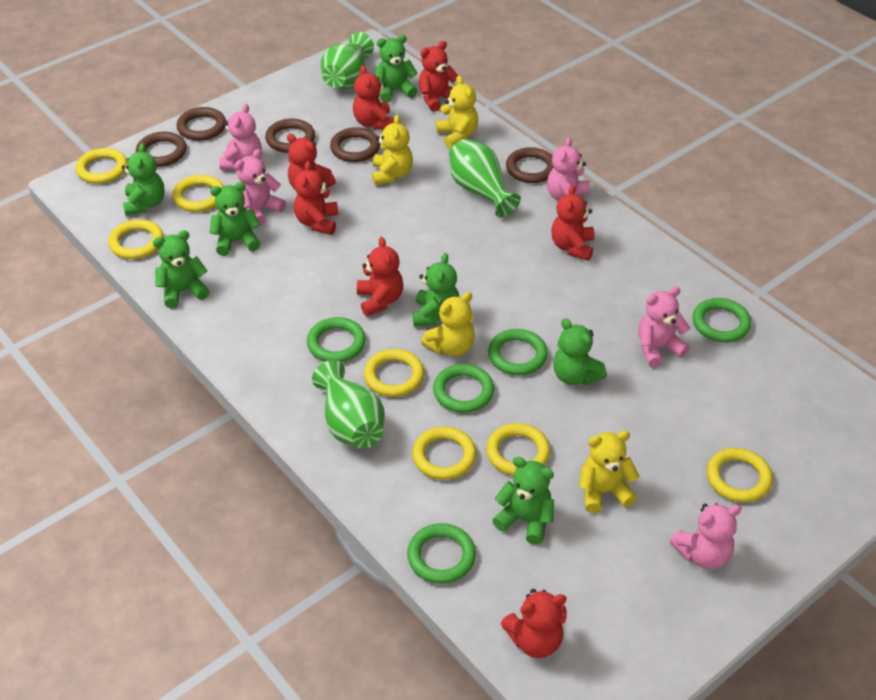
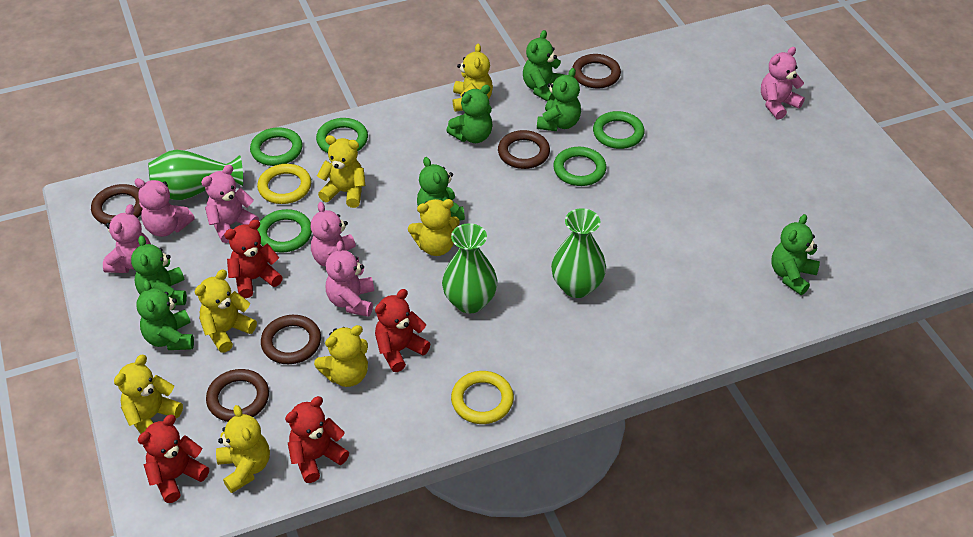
pink teddy bear: [219,104,262,170] [235,149,286,226] [547,137,590,201] [638,286,690,367] [670,503,742,569] = 5 -> [103,204,151,273] [134,178,195,237] [201,165,259,243] [311,202,359,267] [326,241,374,317] [761,47,805,120] = 6
red teddy bear: [287,134,336,189] [294,161,339,235] [353,65,394,130] [357,237,403,316] [419,41,458,112] [501,589,567,658] [551,185,595,261] = 7 -> [138,415,209,503] [224,220,283,298] [285,396,349,483] [375,289,430,372] = 4
yellow ring: [76,148,127,184] [108,219,164,259] [172,175,224,212] [364,349,424,397] [412,427,476,480] [486,423,550,476] [707,448,773,503] = 7 -> [257,164,311,204] [451,371,514,424] = 2
yellow teddy bear: [372,115,413,185] [421,292,475,357] [436,76,478,148] [579,431,640,513] = 4 -> [114,355,183,434] [195,269,257,353] [216,405,270,493] [314,325,368,387] [317,135,366,208] [408,199,460,256] [453,43,493,112] = 7

